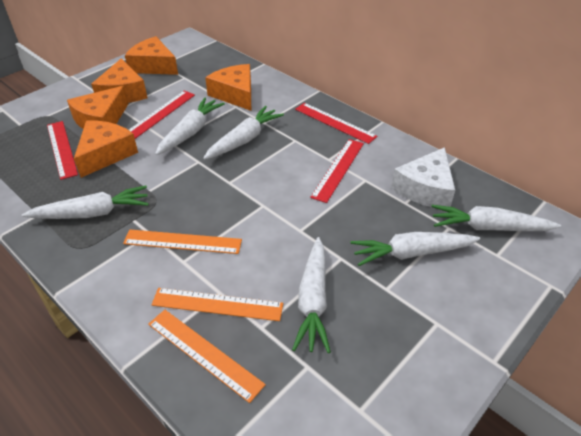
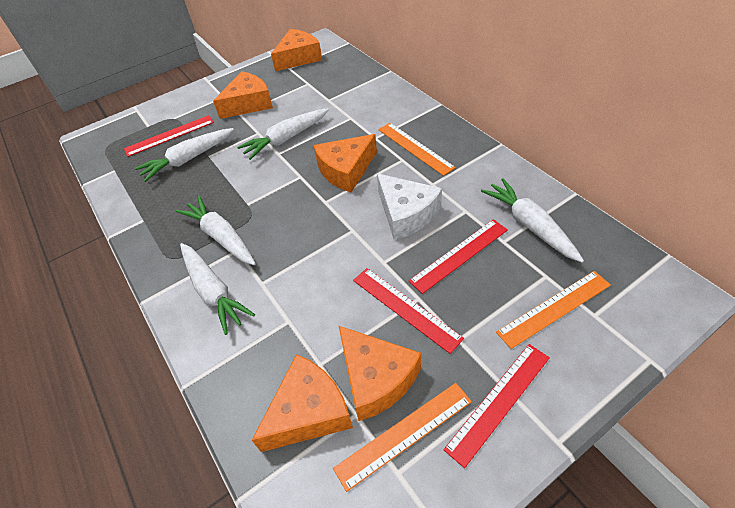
white carrot: [22,186,149,219] [155,97,225,155] [203,106,284,160] [292,237,331,353] [351,232,480,266] [431,205,561,231] = 6 -> [135,128,234,182] [176,196,256,265] [180,243,255,335] [237,108,329,160] [481,178,584,263] = 5

